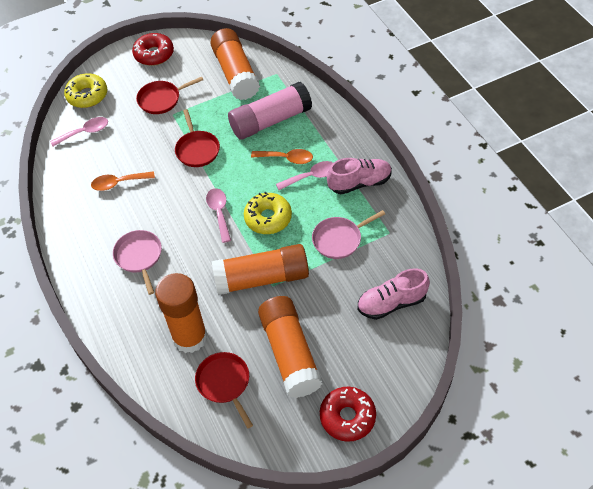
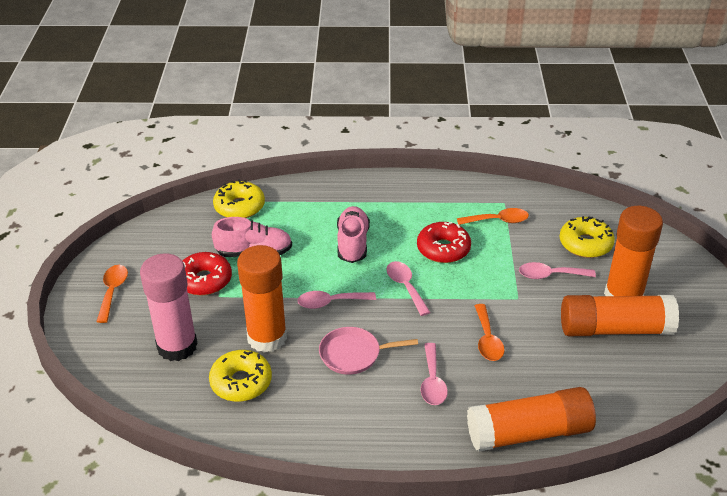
orange spoon: [91,171,155,191] [251,149,313,164] = 2 -> [96,265,128,323] [457,208,529,225] [475,304,504,361] = 3
pink pan: [113,230,162,295] [312,210,385,259] = 2 -> [319,327,418,375] = 1
pink spoon: [50,117,108,146] [206,188,231,243] [276,161,333,190] = 3 -> [297,291,376,309] [386,261,431,316] [421,343,448,405] [519,262,596,279] = 4
red pan: [136,77,203,114] [175,109,220,167] [195,352,253,428] = 3 -> none = 0
yellow donut: [64,73,107,108] [244,192,292,234] = 2 -> [209,350,272,402] [213,179,265,218] [559,216,615,258] = 3

